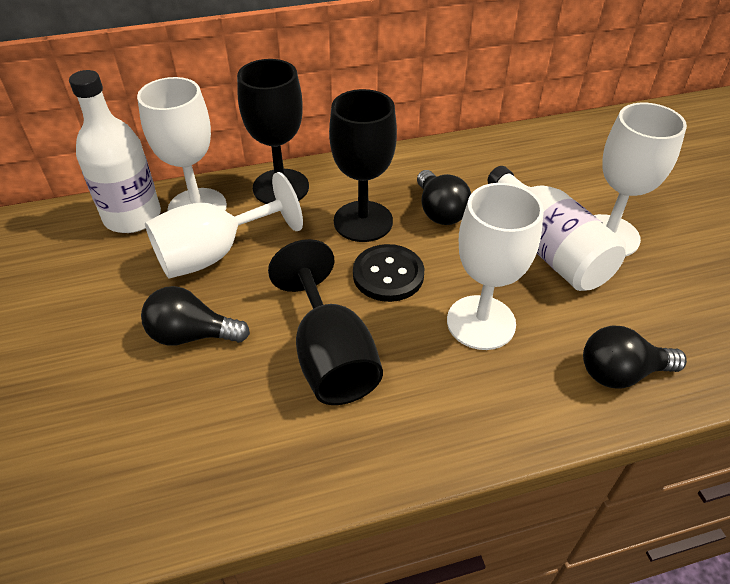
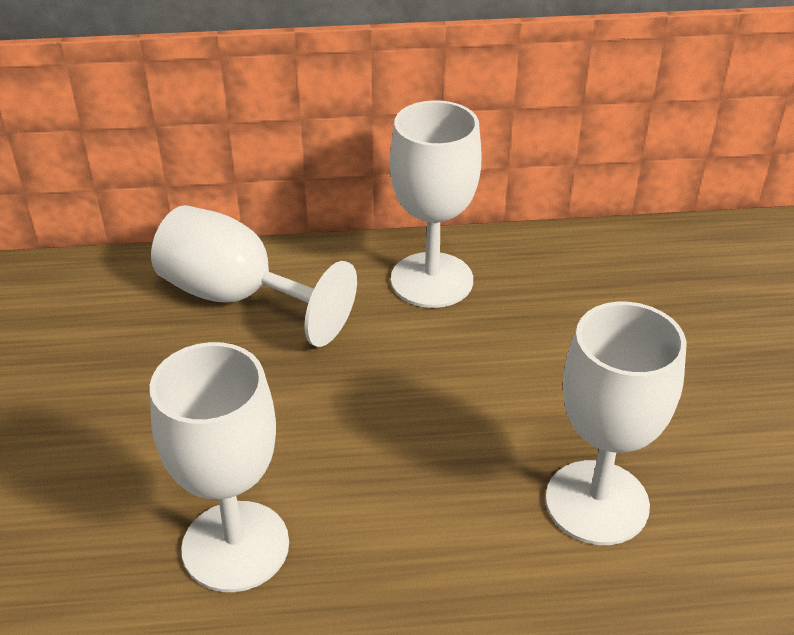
black button: [353,244,424,302] = 1 -> none = 0
black goblet: [237,59,309,204] [268,239,383,405] [329,89,397,242] = 3 -> none = 0
black light bulb: [141,286,250,346] [417,170,471,225] [583,326,687,389] = 3 -> none = 0
white bottle: [69,70,161,233] [487,166,626,291] = 2 -> none = 0

